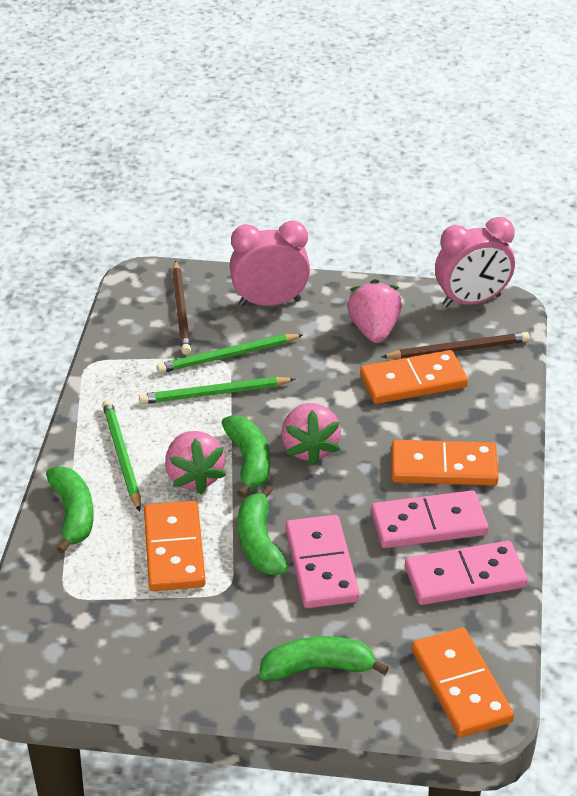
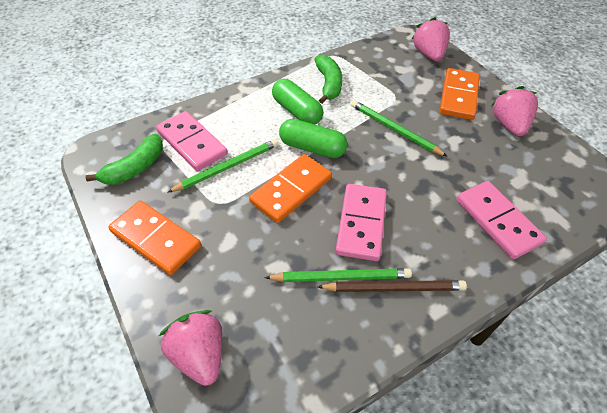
brown pencil: [172,260,191,355] [382,332,530,359] = 2 -> [318,280,467,292] = 1
green banana: [46,466,94,554] [222,415,270,498] [238,485,288,575] [259,636,389,681] = 4 -> [85,134,163,185] [314,54,342,104] = 2
green capsule: none = 0 -> [272,79,323,124] [279,119,348,158] = 2
orange domino: [144,501,206,591] [360,350,468,404] [392,440,499,486] [412,628,514,737] = 4 -> [108,201,201,275] [249,154,332,223] [439,68,480,120] = 3
pink clock: [230,221,310,306] [435,217,515,307] = 2 -> none = 0

